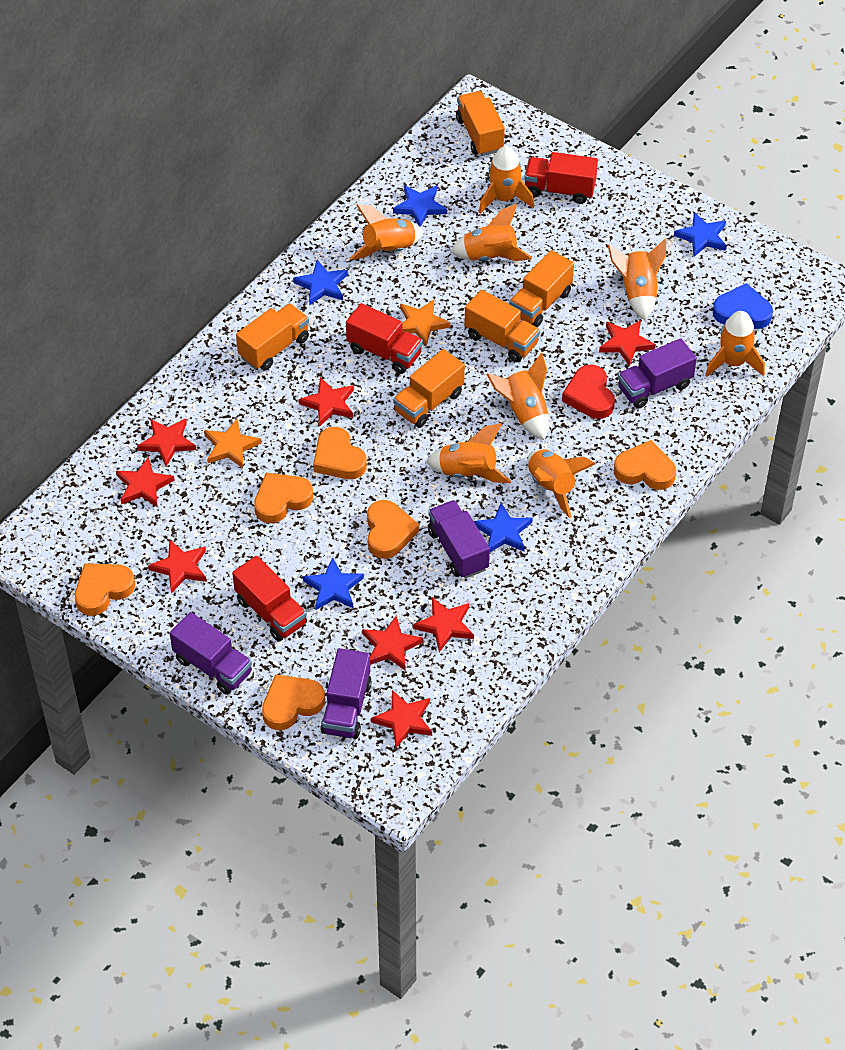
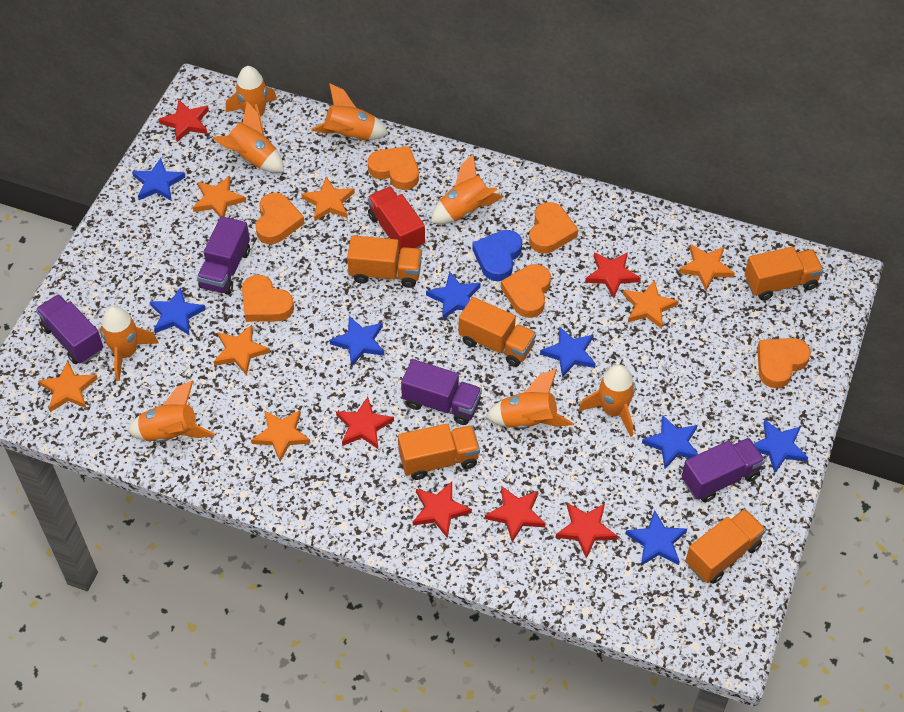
blue star: [293,260,348,305] [303,557,364,610] [393,185,447,227] [474,503,533,552] [674,212,727,257] = 5 -> [132,158,185,201] [150,287,206,336] [329,316,384,366] [426,271,481,320] [540,326,596,378] [626,510,687,566] [642,415,698,469] [754,420,808,473] = 8
orange star: [204,419,262,468] [400,300,451,346] = 2 -> [38,360,98,412] [193,176,246,217] [213,324,270,375] [251,410,311,462] [301,177,355,221] [623,280,679,329] [679,244,735,290] = 7
red heart: [562,365,615,419] = 1 -> none = 0
red star: [116,456,175,507] [137,419,196,467] [148,540,207,593] [299,377,354,427] [362,615,423,671] [371,690,432,748] [413,597,474,652] [599,320,656,367] = 8 -> [158,99,209,142] [336,397,394,449] [413,482,472,538] [485,486,546,542] [556,503,617,559] [585,252,641,298] = 6
red truck: [232,556,307,642] [346,303,423,374] [524,152,598,204] = 3 -> [368,186,425,253] = 1

